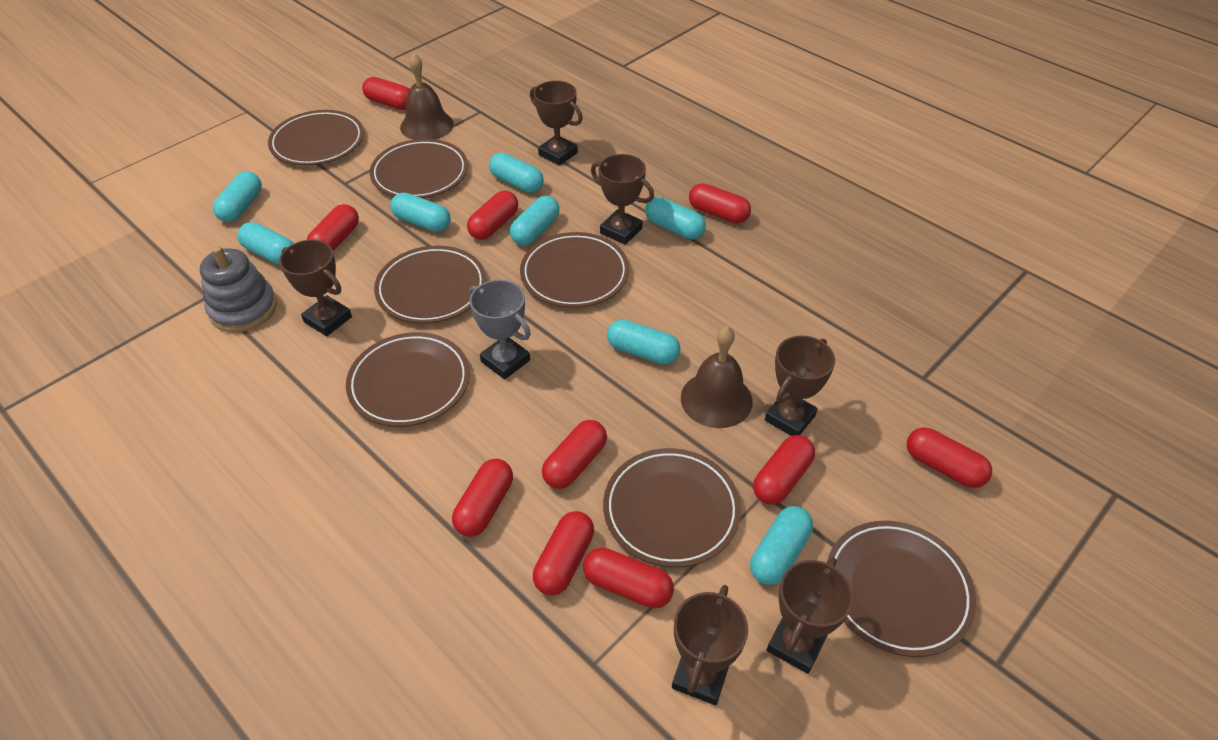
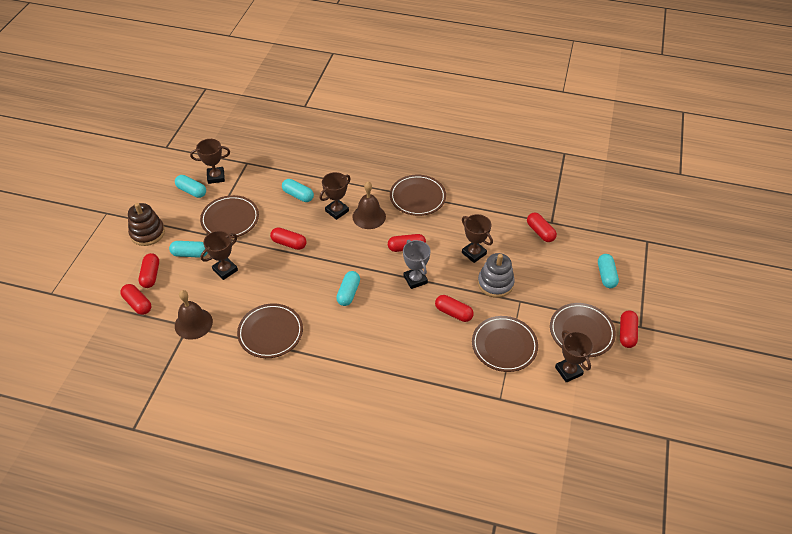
brown plate: [268,110,364,166] [346,332,470,427] [370,139,468,198] [374,246,486,324] [520,232,629,308] [603,448,741,567] [827,521,976,657] = 7 -> [200,195,259,238] [237,303,303,358] [390,175,446,216] [472,316,538,372] [550,303,616,357] = 5
brown stacking toy: none = 0 -> [128,203,165,246] = 1
brown trophy: [279,239,352,336] [530,81,583,166] [591,154,654,245] [672,585,748,705] [765,335,835,436] [767,557,853,674] = 6 -> [190,139,230,184] [201,231,238,280] [320,172,351,220] [462,214,493,263] [555,330,594,383] = 5
red capsule: [307,204,359,251] [362,77,410,110] [452,459,513,537] [467,191,518,240] [533,511,594,595] [542,420,607,489] [583,548,674,608] [689,183,751,224] [753,435,815,505] [907,428,992,488] = 10 -> [120,284,151,315] [139,253,159,288] [270,227,306,250] [388,234,426,252] [435,295,474,322] [527,213,557,242] [620,310,638,348] = 7
turquoise capsule: [213,171,262,222] [237,222,294,265] [390,192,451,232] [489,153,544,193] [510,196,560,246] [607,319,681,365] [645,197,706,240] [750,506,813,585] = 8 -> [169,241,208,258] [175,175,206,198] [282,179,314,202] [336,271,360,306] [598,254,619,288] = 5

